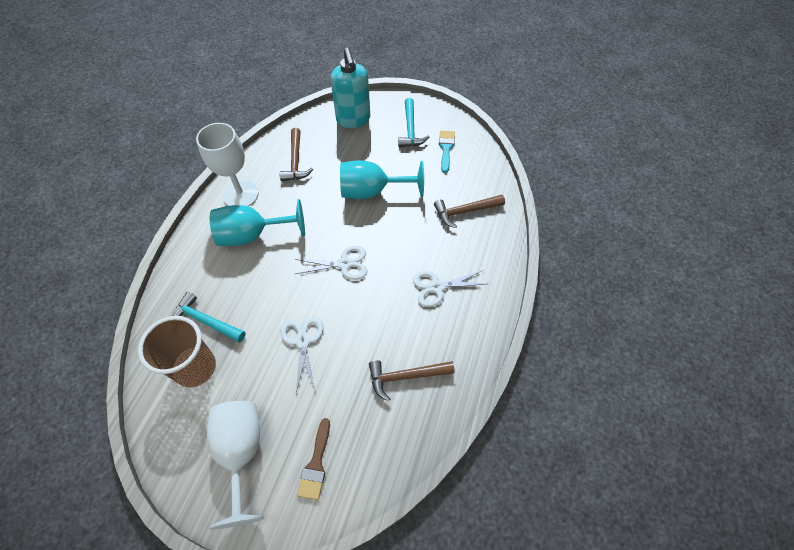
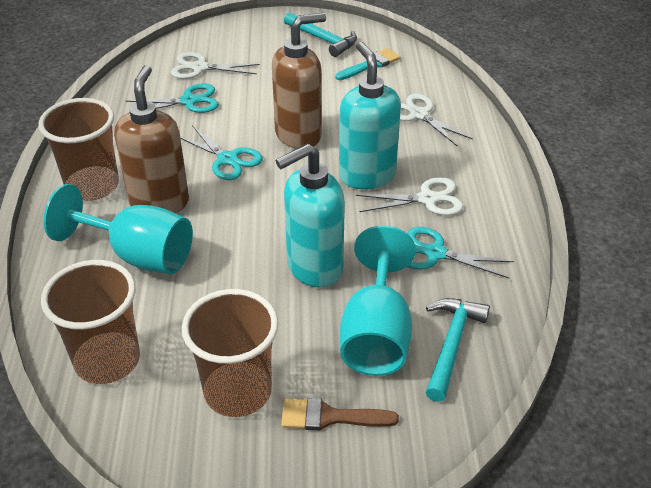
brown cup: [138,316,216,388] = 1 -> [39,98,119,201] [41,260,140,384] [182,289,278,417] = 3
brown hammer: [279,128,313,181] [369,360,455,401] [434,195,505,228] = 3 -> none = 0
brown soap dispenser: none = 0 -> [114,65,189,213] [272,13,326,149] = 2
turquoise scissors: none = 0 -> [126,83,219,113] [180,125,263,180] [407,227,514,278] = 3
turquoise soap dispenser: [331,48,370,128] = 1 -> [276,144,345,288] [339,42,401,189] = 2
white goblet: [196,123,259,206] [207,401,264,530] = 2 -> none = 0

